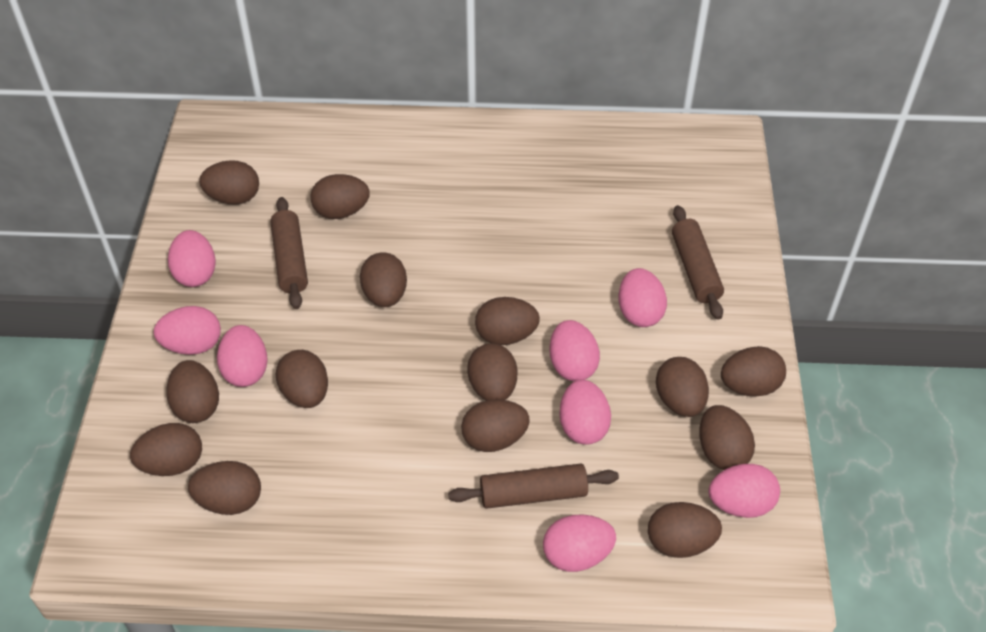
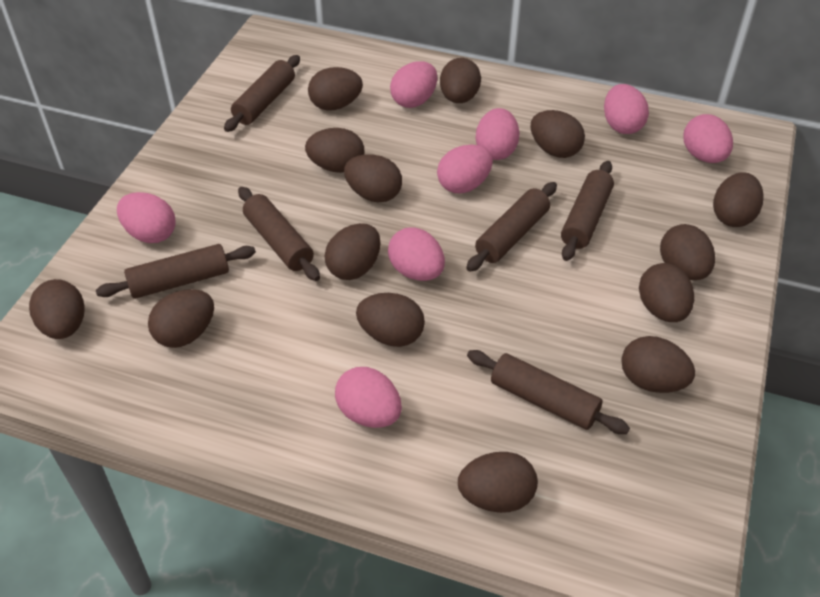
brown rolling pin: [270,197,308,309] [448,464,619,509] [672,205,724,320] = 3 -> [96,244,256,299] [224,55,300,132] [238,187,320,281] [466,182,557,272] [467,350,630,434] [561,161,614,261] = 6

